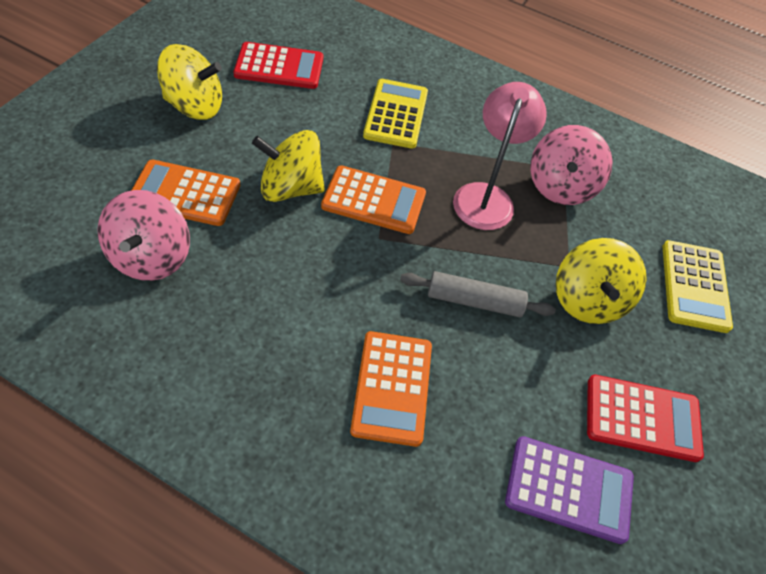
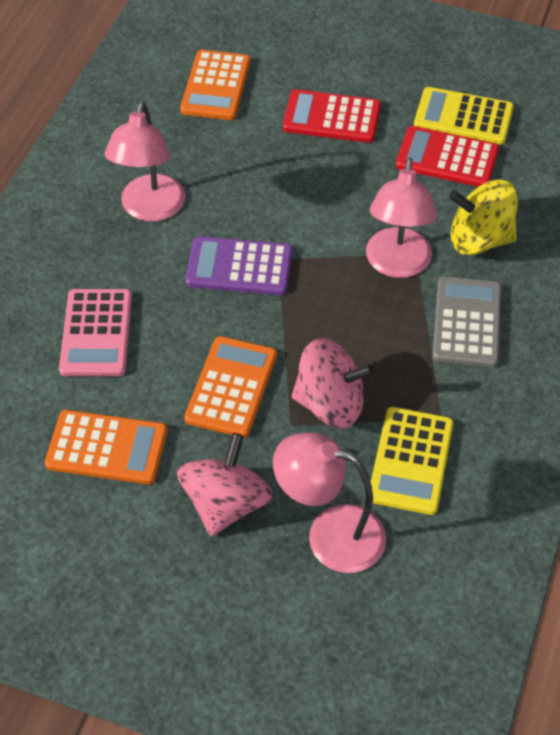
grey calculator: none = 0 -> [432,276,501,367] = 1
grey rolling pin: [400,271,556,317] = 1 -> none = 0
pink calculator: none = 0 -> [59,289,132,376] = 1
pink lamp: [453,82,547,230] = 1 -> [105,101,185,221] [273,433,386,573] [366,158,437,278] = 3
yellow spinning top: [157,44,222,120] [252,130,325,202] [556,238,647,324] = 3 -> [449,180,518,255] = 1

